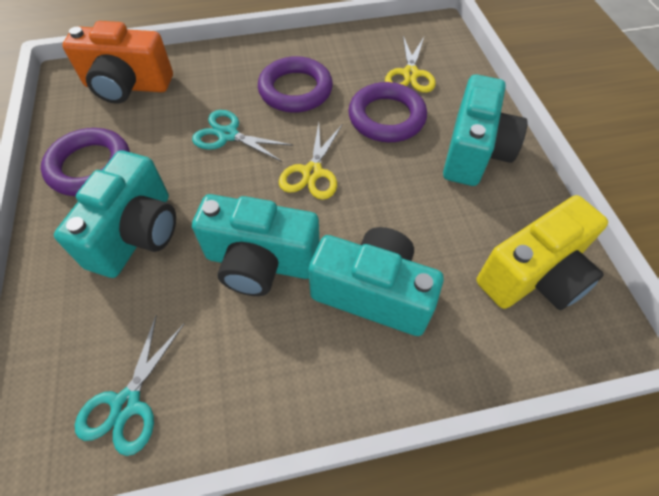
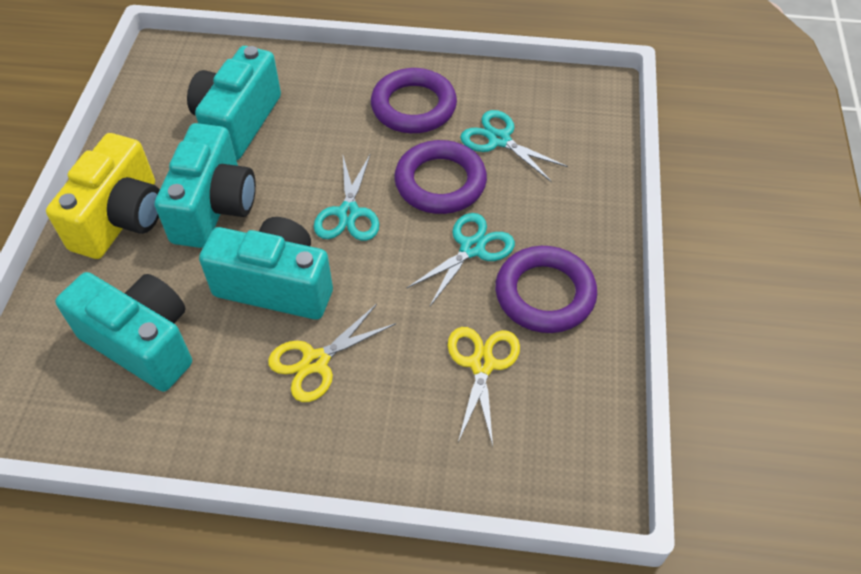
orange camera: [62,21,173,104] = 1 -> none = 0
turquoise scissors: [75,315,185,456] [192,110,293,162] = 2 -> [314,155,379,241] [406,213,515,306] [460,110,568,182] = 3

